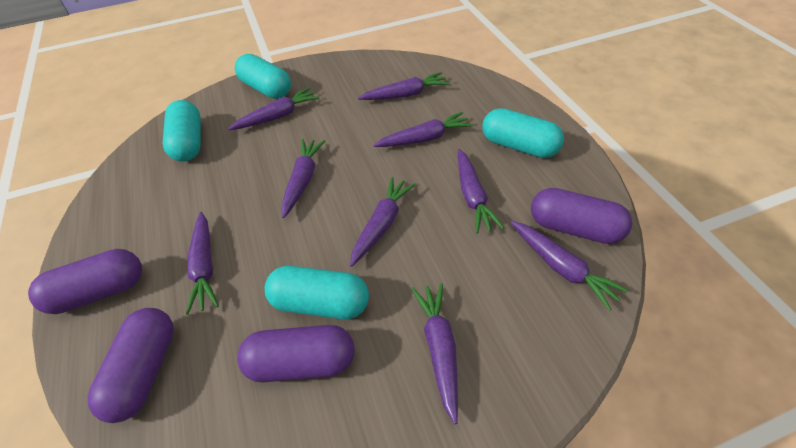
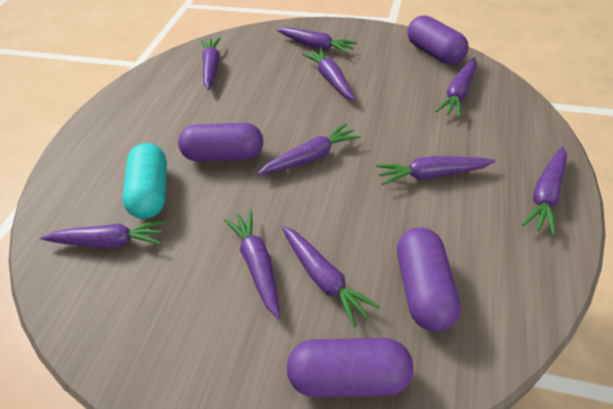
purple carrot: [186,212,219,315] [228,87,320,130] [281,139,325,218] [350,177,416,267] [358,72,450,100] [373,112,473,147] [411,283,458,424] [458,149,504,234] [510,221,629,311] = 9 -> [40,220,165,248] [200,37,220,90] [224,209,280,319] [258,123,360,175] [277,27,357,54] [282,226,380,328] [302,47,355,100] [376,156,495,185] [435,57,477,118] [522,146,567,236] = 10
turquoise capsule: [163,100,201,162] [235,54,291,99] [265,266,369,319] [482,108,564,158] = 4 -> [122,143,167,219] = 1

